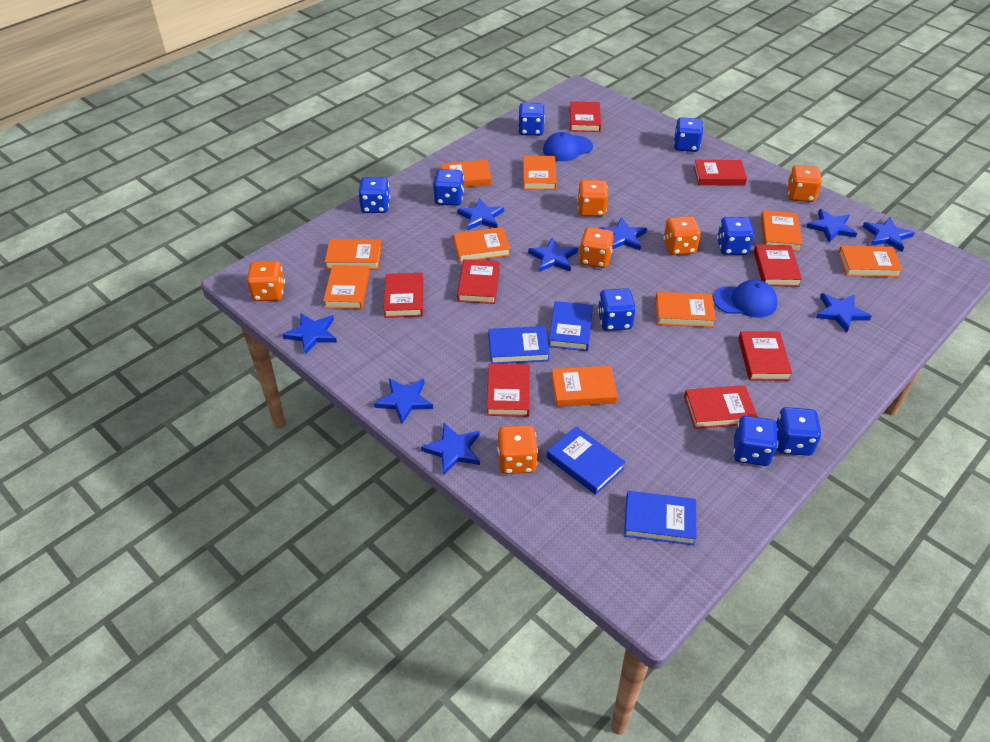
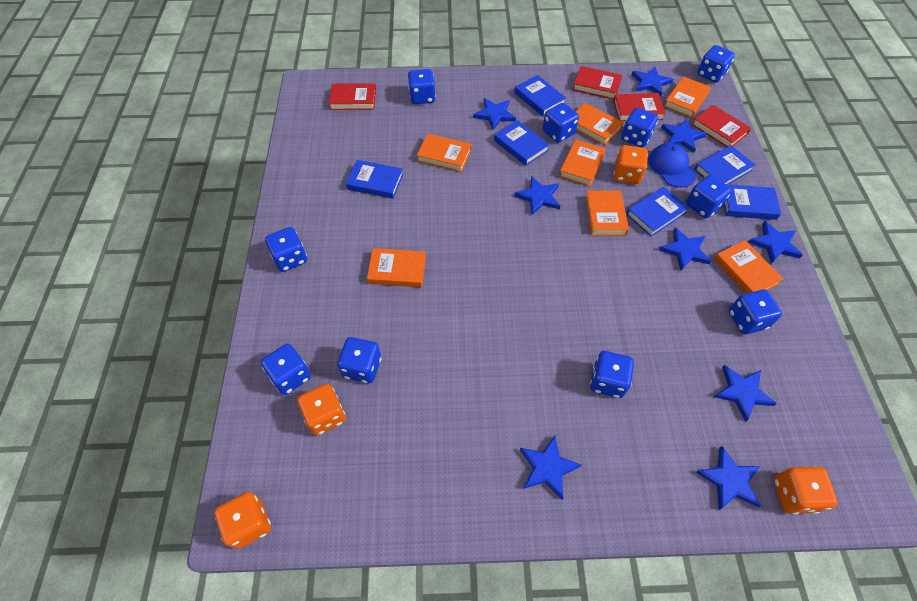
blue book: [488,326,550,364] [547,426,625,495] [549,301,593,351] [624,491,697,545] = 4 -> [346,160,403,199] [494,120,550,166] [514,75,566,116] [626,187,689,237] [694,145,755,184] [724,184,781,220] = 6
blue cap: [543,132,593,161] [713,280,777,318] = 2 -> [648,143,697,188] = 1
blue dice: [358,177,390,213] [433,169,464,206] [518,103,545,136] [598,288,636,331] [674,117,703,152] [717,217,754,255] [733,416,778,466] [776,407,821,456] = 8 -> [261,344,311,395] [265,227,307,272] [337,337,381,383] [408,69,436,104] [543,103,579,143] [590,351,634,398] [621,108,658,147] [686,175,732,218] [697,45,735,83] [729,289,782,335] = 10
orange book: [323,265,370,309] [325,239,382,269] [441,160,492,187] [453,227,510,262] [523,156,557,190] [551,366,618,407] [655,292,716,327] [761,210,802,251] [838,246,903,277] = 9 -> [367,248,426,287] [417,134,472,172] [559,139,606,187] [576,103,623,145] [585,190,629,236] [664,76,711,118] [714,240,783,294] = 7
orange dice: [247,261,285,301] [497,425,538,474] [577,180,608,216] [579,227,614,268] [663,216,701,255] [787,165,822,202] = 6 -> [214,492,271,549] [297,384,346,436] [614,145,648,184] [774,467,838,514] = 4
red book: [384,273,423,318] [457,259,500,304] [487,363,530,417] [570,101,601,132] [684,385,758,429] [694,160,747,186] [738,331,793,381] [754,245,802,287] = 8 -> [329,83,376,110] [573,66,623,100] [613,93,665,121] [692,105,751,147] = 4

